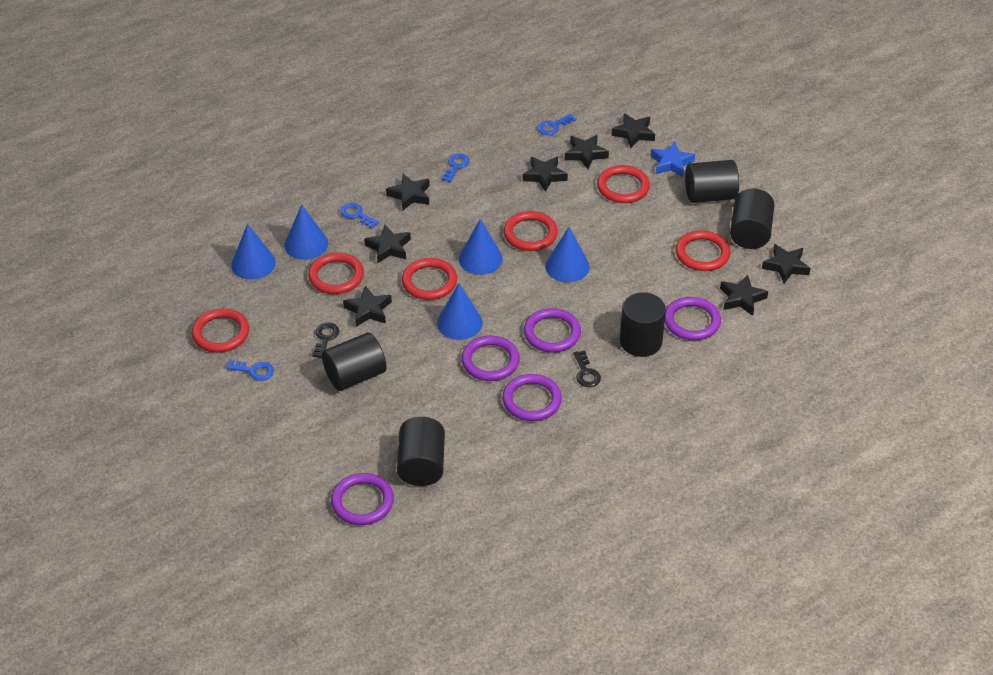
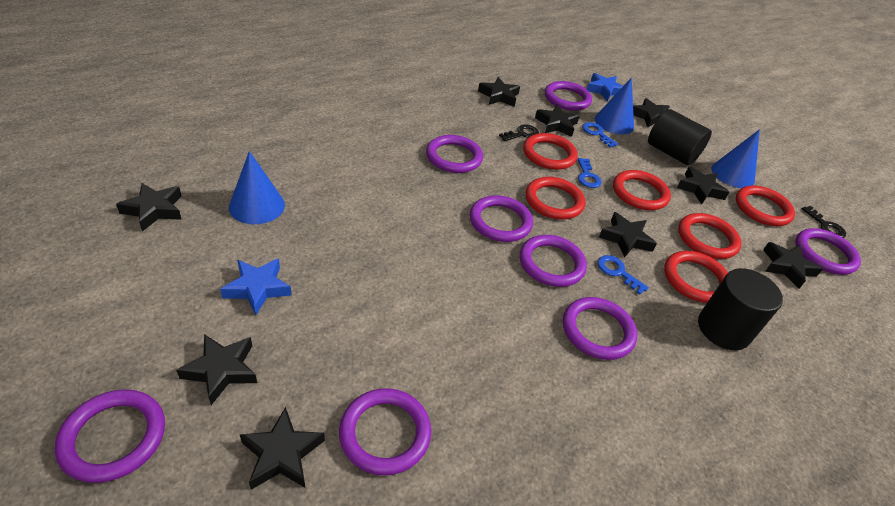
black cylinder: [322,332,386,391] [397,417,445,486] [620,292,666,357] [685,160,739,203] [730,189,774,249] = 5 -> [648,109,712,165] [698,268,783,350] = 2
black star: [343,286,392,327] [364,225,411,263] [386,174,430,211] [523,156,568,192] [565,135,609,169] [611,113,655,148] [720,275,768,316] [762,244,811,284] = 8 -> [116,183,182,232] [176,334,257,405] [240,407,325,490] [478,77,520,107] [535,105,580,137] [599,212,657,258] [633,98,670,127] [677,166,729,204] [763,242,823,288] = 9
blue cone: [231,224,276,280] [284,204,328,260] [437,283,483,340] [459,219,503,275] [545,227,590,282] = 5 -> [229,151,285,224] [595,78,634,134] [711,129,760,188] = 3
blue key: [226,359,274,381] [340,203,379,229] [441,153,470,182] [538,114,576,135] = 4 -> [578,158,601,188] [582,122,618,147] [598,255,649,295] = 3
blue star: [650,142,695,177] = 1 -> [220,258,292,315] [587,73,623,101] = 2
purple ring: [331,473,394,525] [461,336,520,381] [502,374,562,421] [524,308,581,353] [665,297,721,341] = 5 -> [55,389,165,483] [339,388,431,476] [426,135,483,173] [470,195,533,242] [520,235,587,287] [545,81,592,111] [563,297,637,360] [795,228,861,275] = 8

